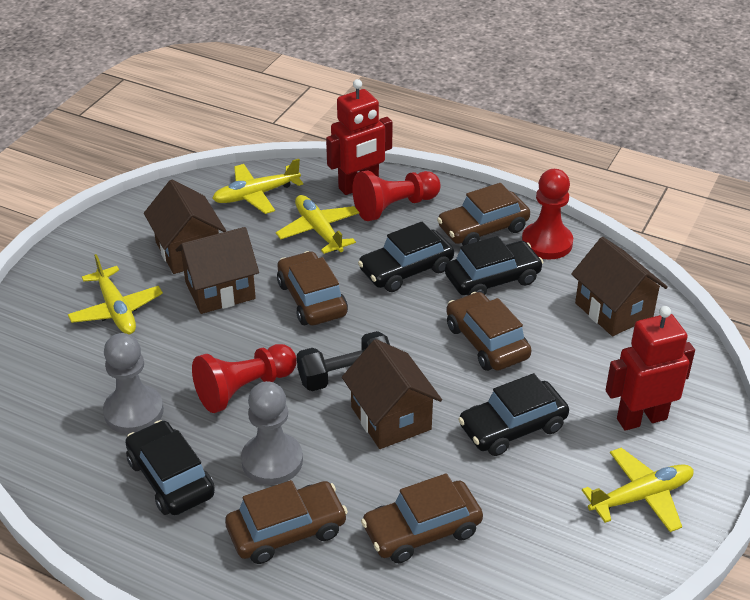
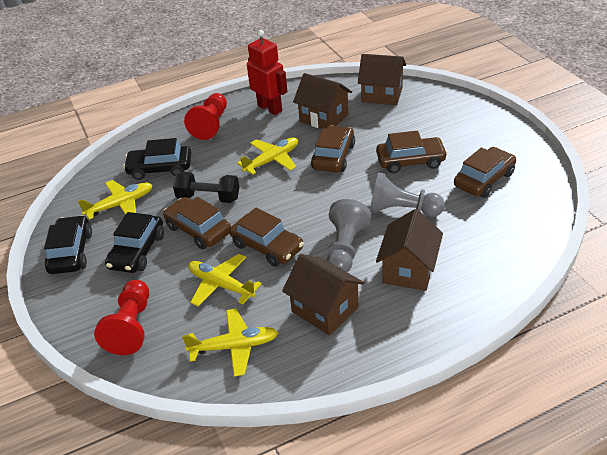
black car: [125,420,215,515] [358,222,454,292] [445,236,543,295] [458,373,569,456] = 4 -> [44,215,92,274] [105,212,164,273] [123,138,191,180] = 3
red pawn: [192,344,296,413] [352,171,440,221] [522,169,573,259] = 3 -> [94,280,149,355] [184,93,227,140] = 2
red robot: [326,79,393,195] [606,306,695,431] = 2 -> [247,30,287,115] = 1

